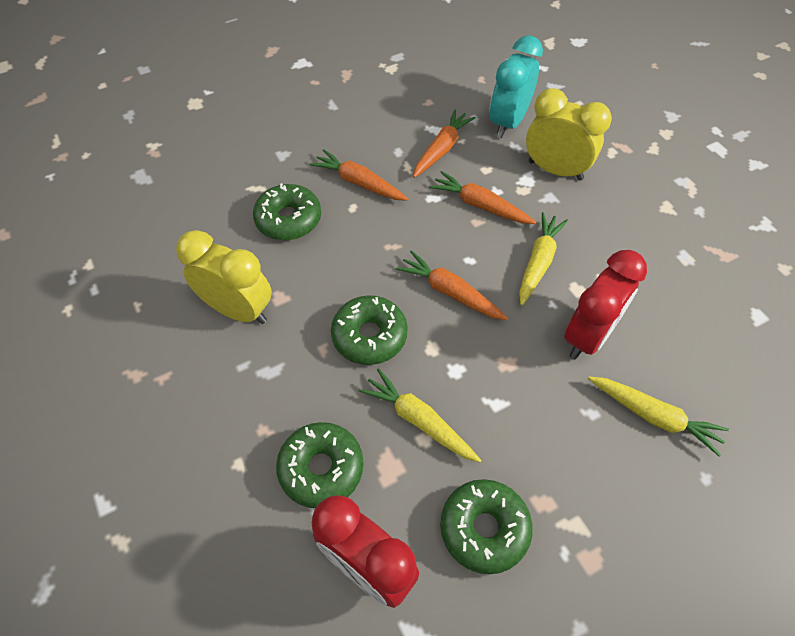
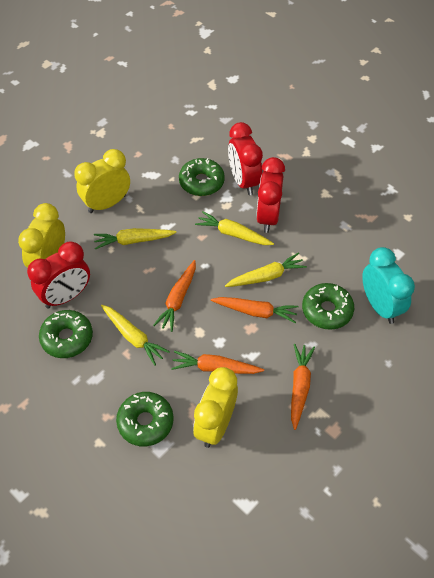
red clock: [312,496,419,608] [564,250,647,360] = 2 -> [27,242,90,308] [228,122,263,195] [256,157,285,233] = 3
yellow carrot: [359,368,481,462] [519,212,568,306] [588,376,729,457] = 3 -> [94,228,177,250] [101,305,170,366] [195,211,274,245] [225,253,307,287] = 4
yellow clock: [176,230,272,324] [526,88,612,181] = 2 -> [18,203,65,268] [74,149,130,213] [193,367,238,448] = 3

